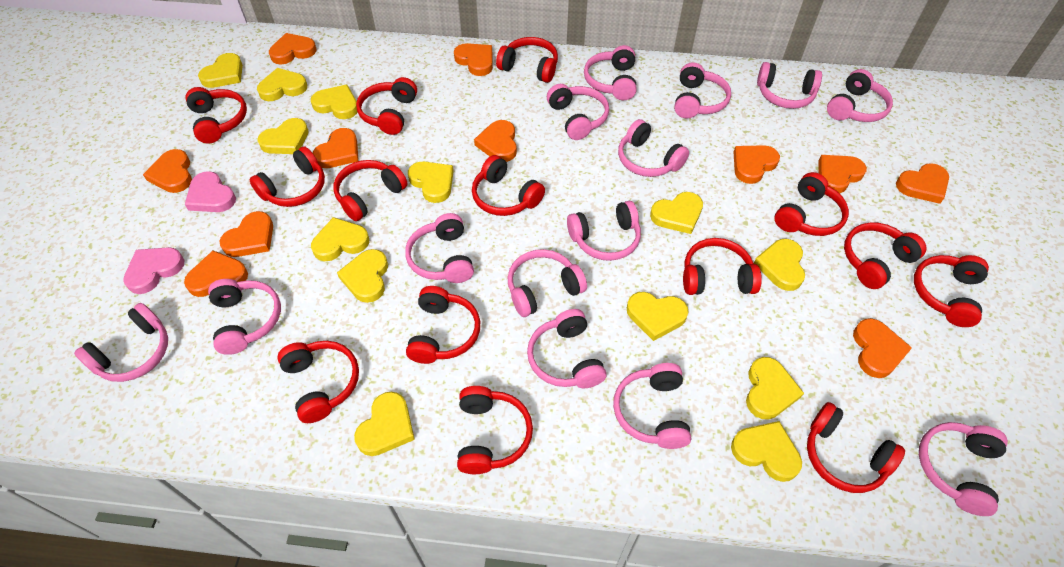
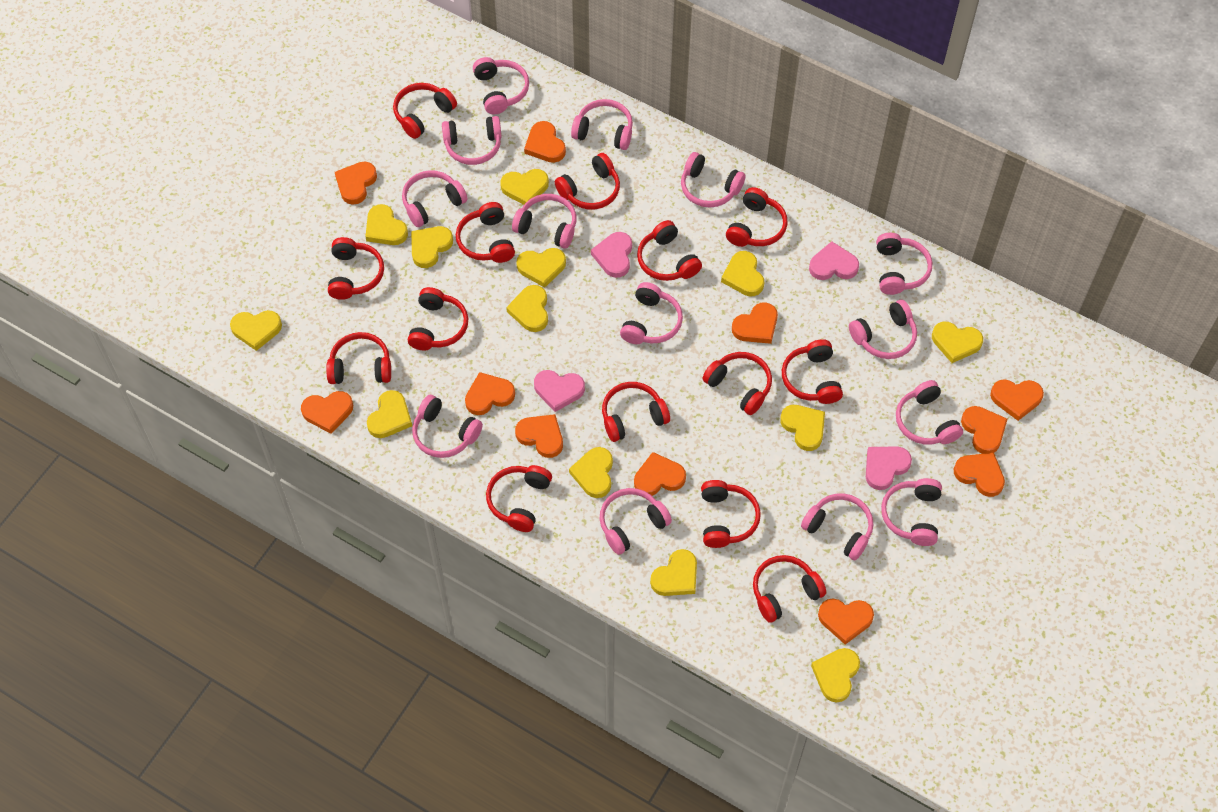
pink heart: [123,247,184,294] [185,171,236,212] = 2 -> [534,370,585,412] [591,232,632,278] [809,241,859,280] [866,446,912,490] = 4

